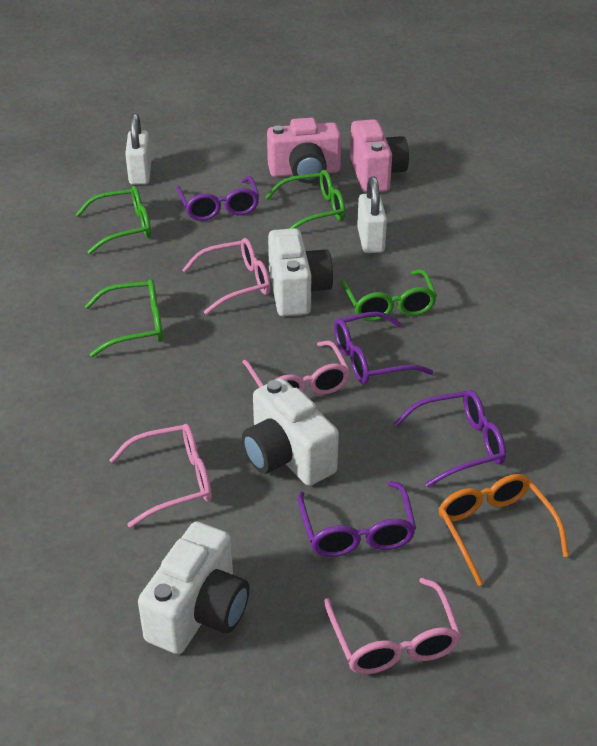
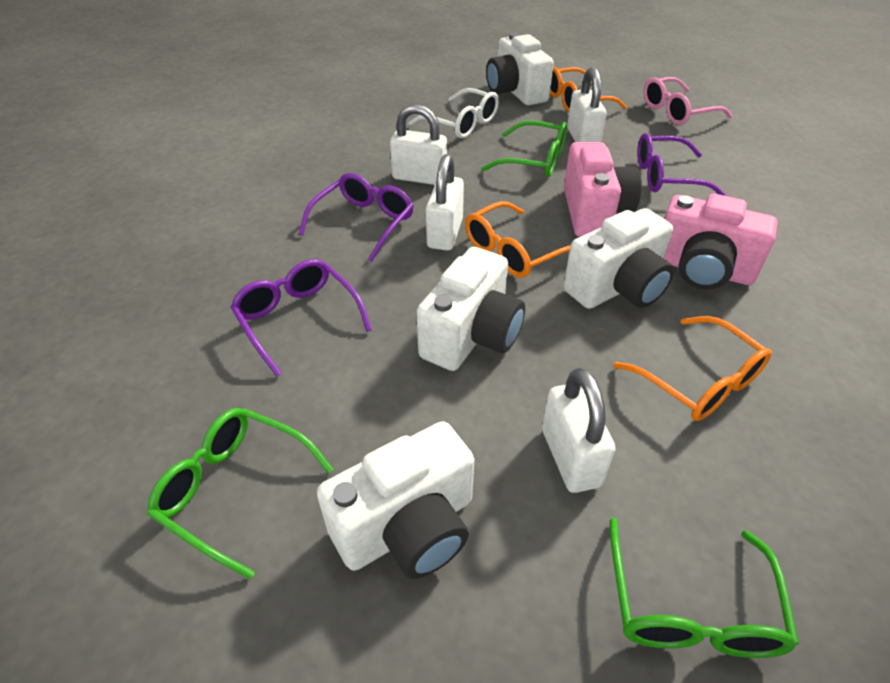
green glasses: [75,186,151,254] [85,279,163,357] [265,170,345,229] [340,269,437,321] = 4 -> [147,408,333,580] [482,121,567,178] [610,518,799,658] = 3
orange glasses: [438,474,569,586] = 1 -> [465,201,571,278] [550,67,627,112] [614,316,772,421] = 3
pink glasses: [110,424,212,528] [182,238,271,315] [242,340,350,395] [324,578,461,674] = 4 -> [643,77,732,125] = 1
purple glasses: [176,176,260,221] [298,481,416,557] [334,311,434,384] [394,390,506,487] = 4 -> [230,259,372,377] [299,173,414,262] [637,133,726,196] = 3
white camera: [138,521,249,654] [242,378,339,486] [268,228,333,317] = 3 -> [317,421,475,579] [416,247,525,371] [486,32,554,105] [563,208,674,309] = 4
white glasses: none = 0 -> [409,88,499,138] = 1
white padlock: [125,113,151,185] [357,176,387,253] = 2 -> [390,104,447,185] [426,154,464,251] [542,368,616,493] [567,67,607,142] = 4

